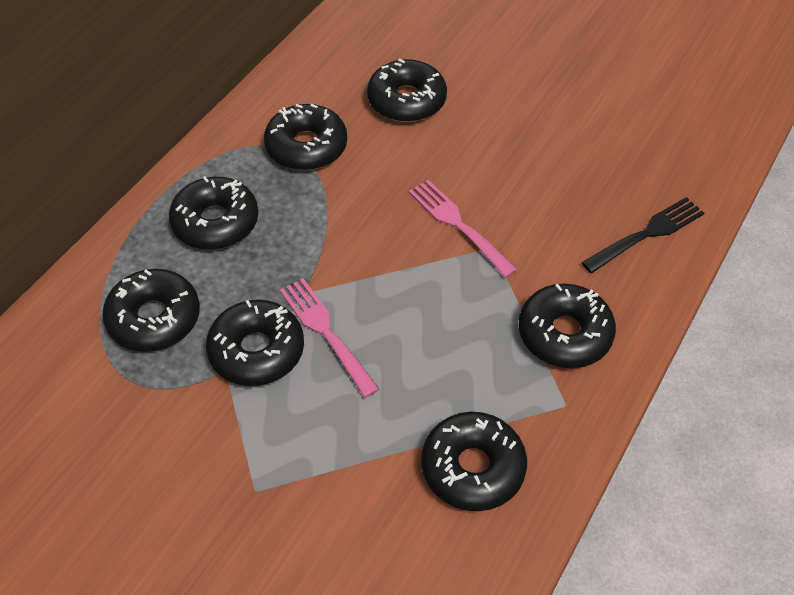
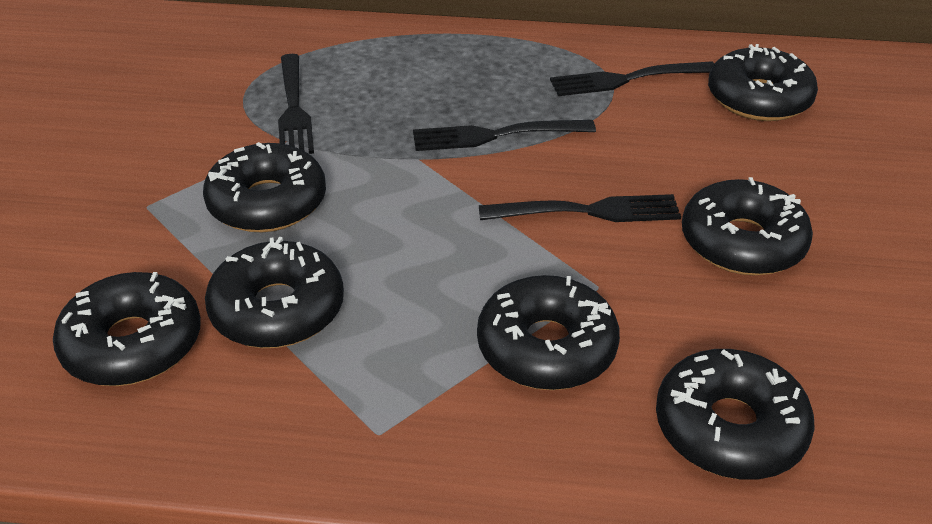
black fork: [581,197,704,273] = 1 -> [278,54,314,154] [413,120,596,151] [479,194,681,222] [550,61,715,96] = 4
pink fork: [280,278,379,398] [409,180,518,278] = 2 -> none = 0

